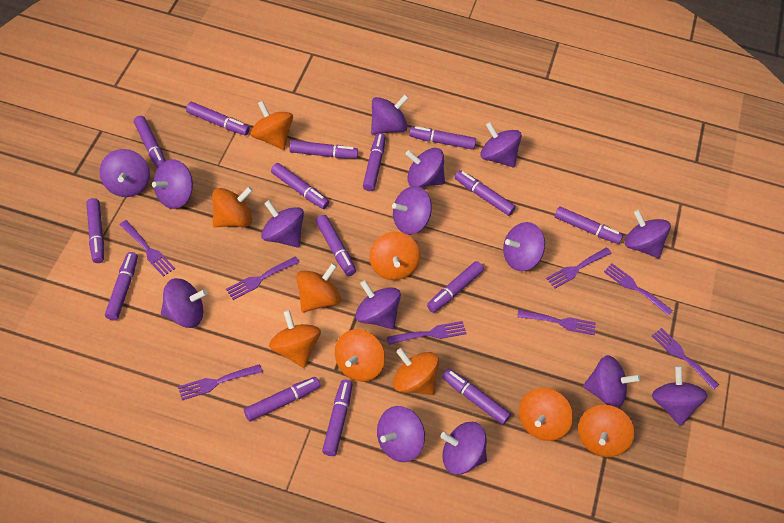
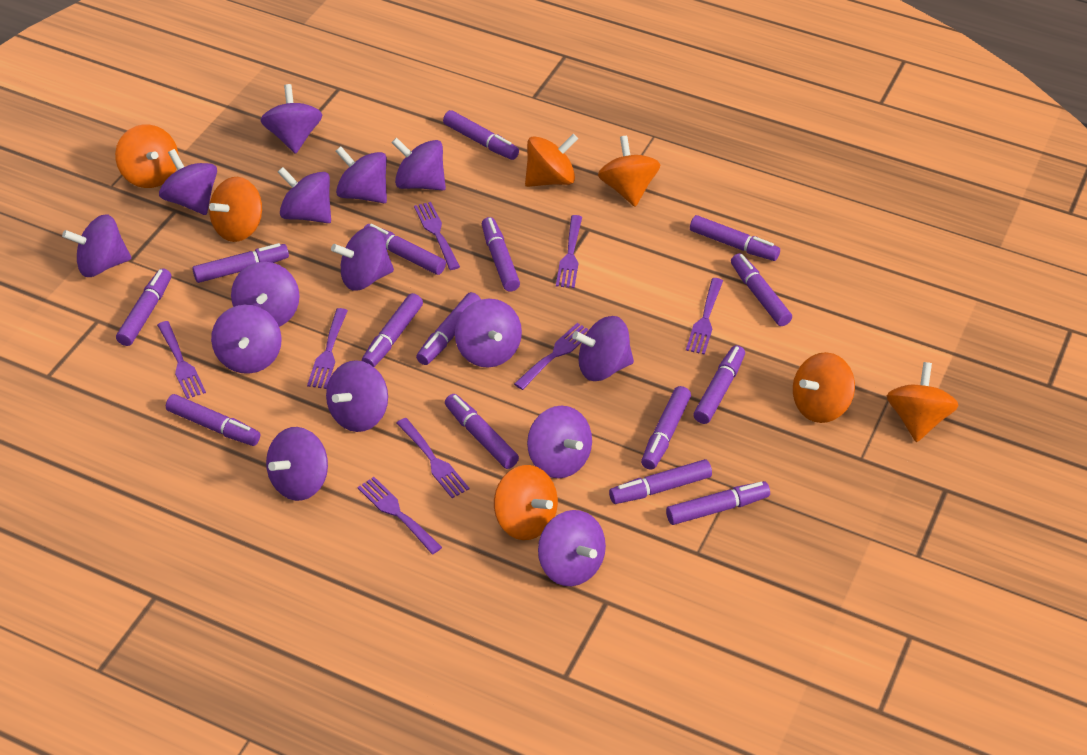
orange spinning top: [212,187,253,227] [250,101,293,150] [269,310,321,368] [296,263,341,312] [335,329,385,381] [370,232,420,280] [393,348,439,395] [519,388,573,441] [578,405,634,457] = 9 -> [115,125,179,188] [209,177,262,242] [494,465,558,540] [525,134,578,187] [598,136,660,206] [793,352,855,423] [887,362,959,442] = 7

